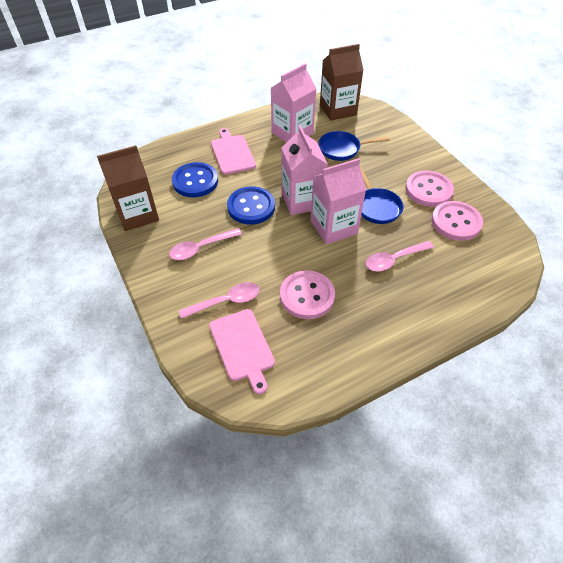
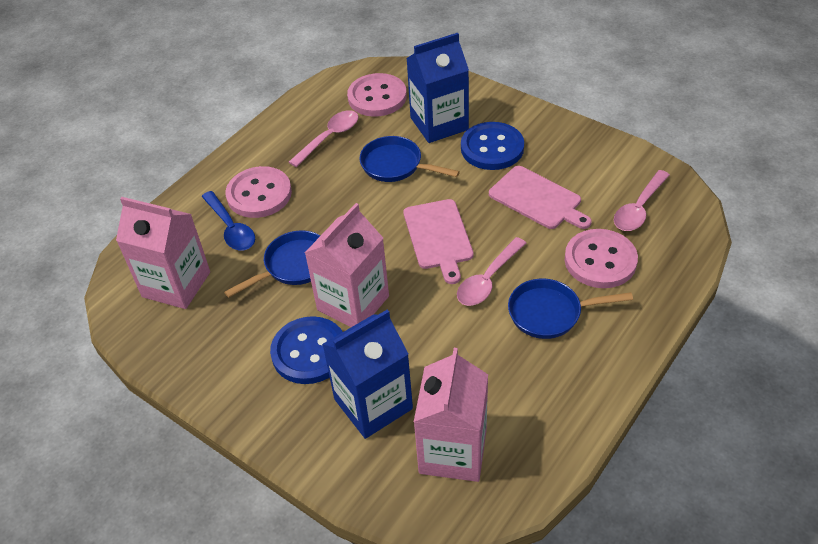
blue carton: none = 0 -> [322,310,413,439] [406,33,469,143] = 2
blue pan: [319,131,390,161] [359,165,404,224] = 2 -> [224,230,321,298] [359,136,460,182] [508,279,633,339] = 3
blue spoon: none = 0 -> [201,191,255,250] = 1
brown carton: [97,145,159,231] [320,44,364,121] = 2 -> none = 0

